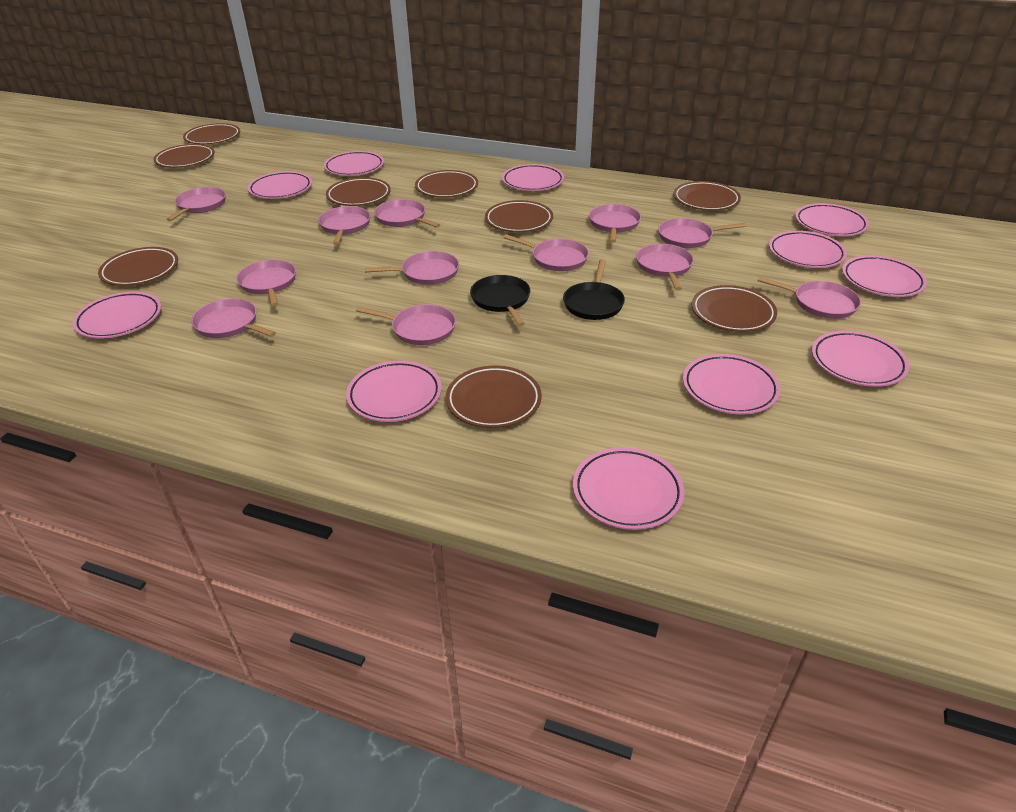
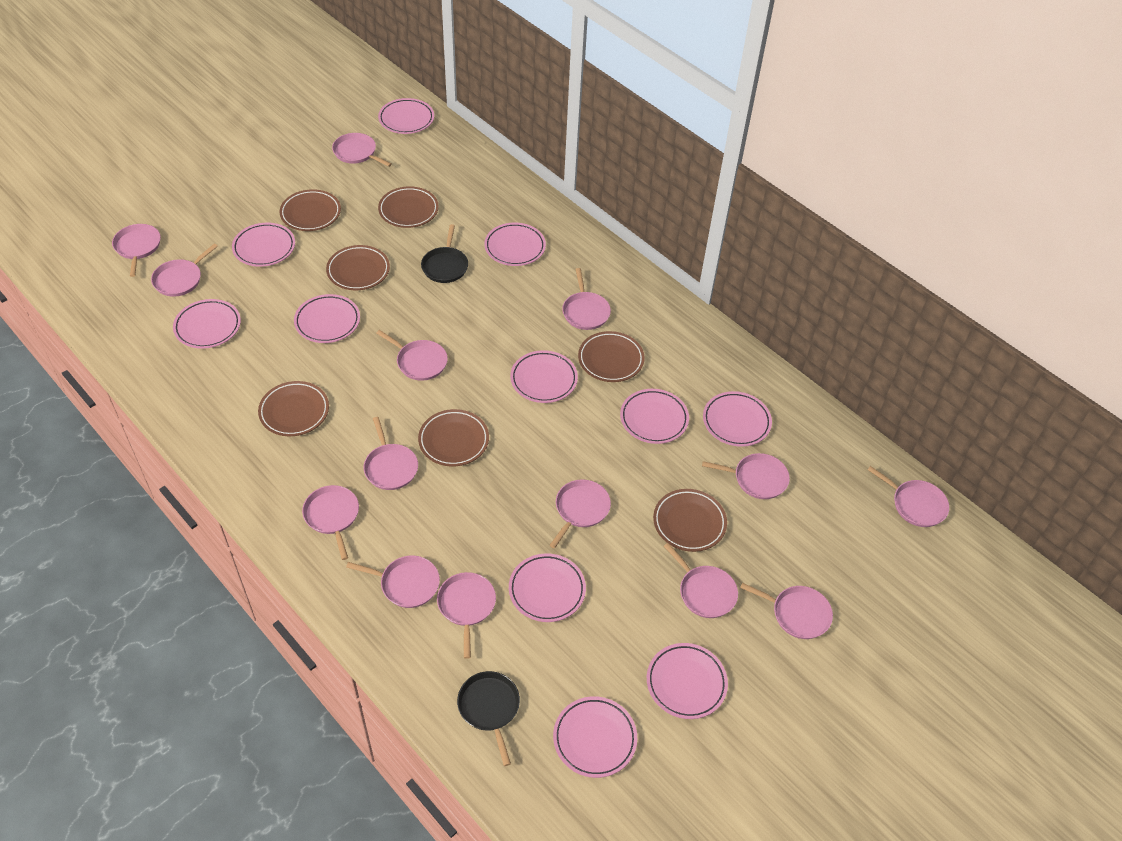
brown plate: [98,247,178,286] [153,144,215,168] [183,123,240,144] [326,177,391,206] [415,170,478,198] [446,366,542,428] [485,200,553,232] [674,181,741,211] [692,285,777,332] = 9 -> [258,381,329,436] [279,189,341,231] [326,245,390,290] [378,186,439,228] [418,409,489,467] [578,331,644,382] [653,489,727,552] = 7
pink pan: [166,187,226,221] [191,298,276,338] [237,260,296,306] [318,206,370,245] [356,304,456,345] [365,251,459,285] [374,199,440,228] [503,234,589,271] [589,204,641,243] [636,244,694,290] [658,218,747,248] [757,277,861,319] = 12 -> [112,224,161,277] [151,243,218,297] [302,485,359,560] [332,133,392,167] [346,556,440,608] [363,417,418,490] [376,330,448,381] [437,572,496,659] [550,479,611,548] [562,268,611,330] [664,543,738,618] [702,453,790,499] [740,583,833,639] [868,466,949,527] = 14

